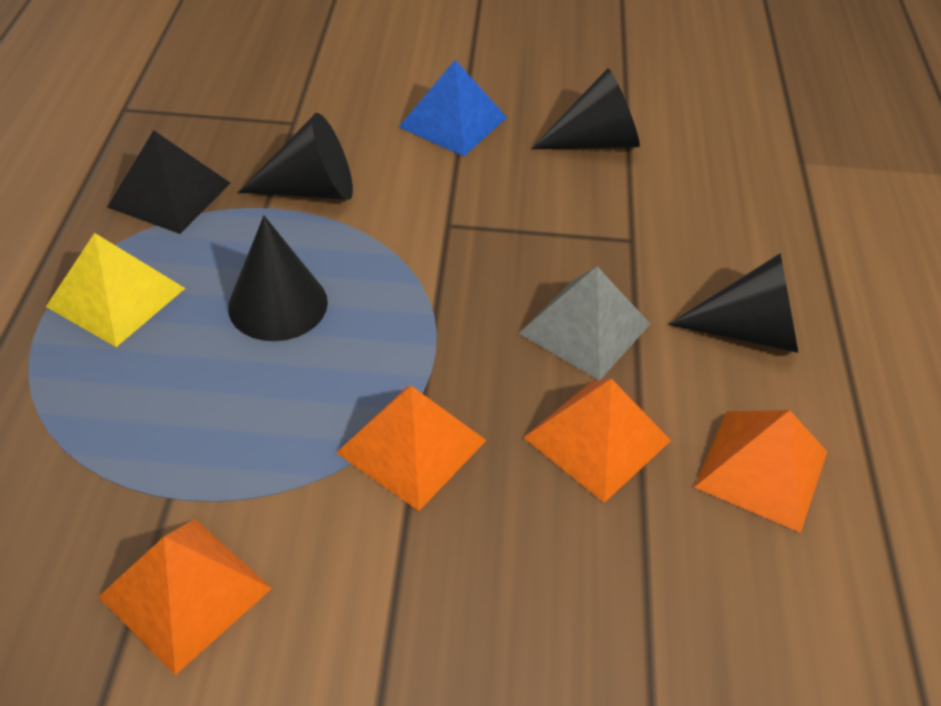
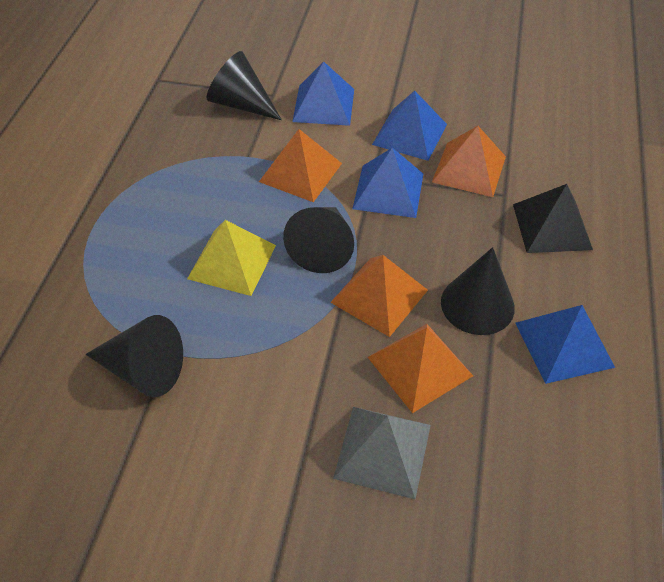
blue pyramid: [399,60,507,156] = 1 -> [292,61,354,126] [352,148,423,218] [372,91,447,161] [515,305,615,384] = 4

